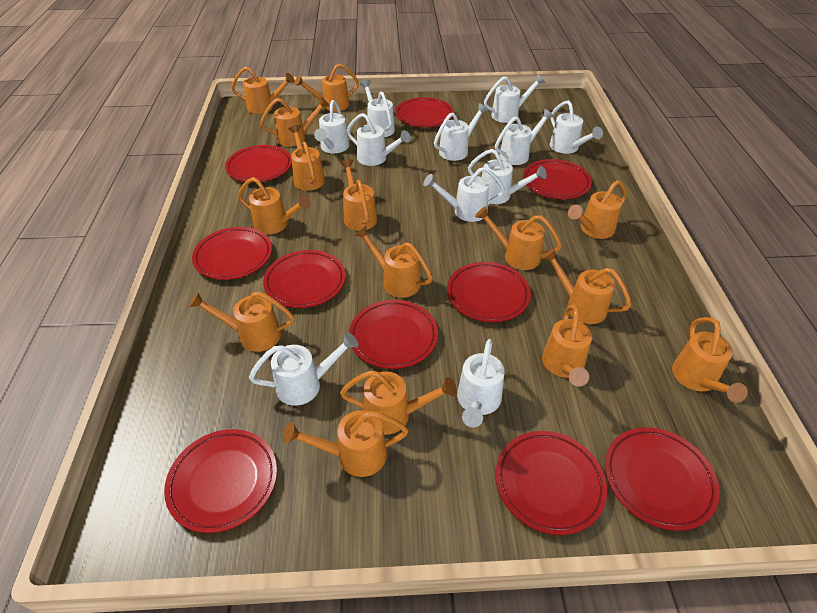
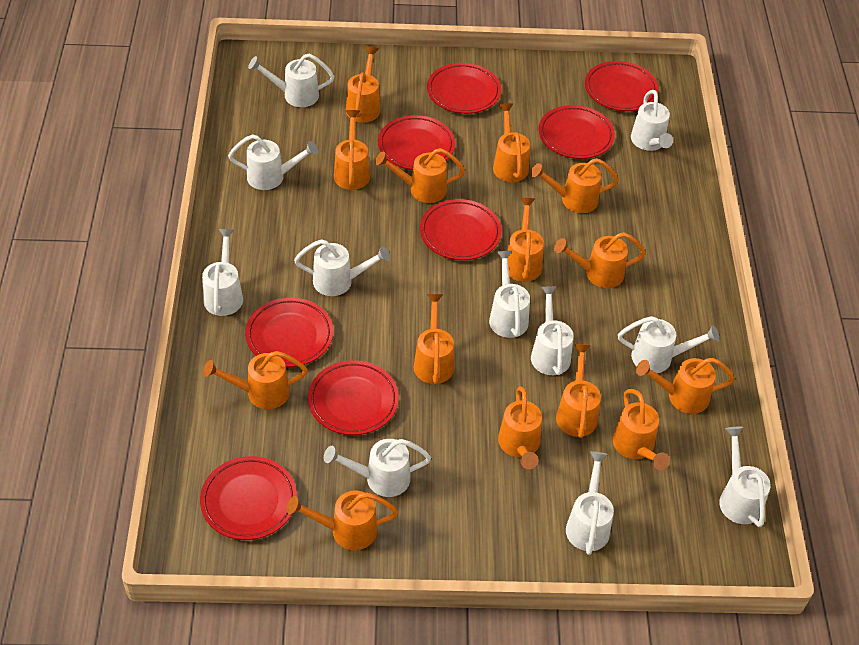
orange watering can: [189,291,295,352] [231,67,295,114] [238,177,311,234] [260,97,329,147] [283,410,409,477] [289,125,325,191] [294,63,359,111] [340,159,377,231] [340,370,457,435] [355,226,433,298] [475,206,562,270] [541,248,631,324] [542,305,592,387] [568,180,627,239] [672,317,748,403] = 15 -> [203,351,308,409] [287,490,398,550] [334,110,370,190] [346,46,380,123] [375,148,465,203] [414,294,454,384] [493,103,530,182] [498,387,542,469] [507,198,544,282] [531,158,619,213] [554,232,646,288] [556,344,601,438] [613,389,670,470] [636,358,735,414] = 14
red plate: [164,429,277,533] [192,227,272,280] [225,145,292,183] [263,250,346,308] [349,300,438,369] [395,97,454,127] [447,262,531,322] [495,431,607,535] [523,159,592,199] [605,427,720,531] = 10 -> [200,456,297,540] [245,298,333,367] [308,360,399,435] [378,115,455,170] [420,199,501,260] [427,63,501,114] [539,105,615,159] [585,61,659,111] = 8

